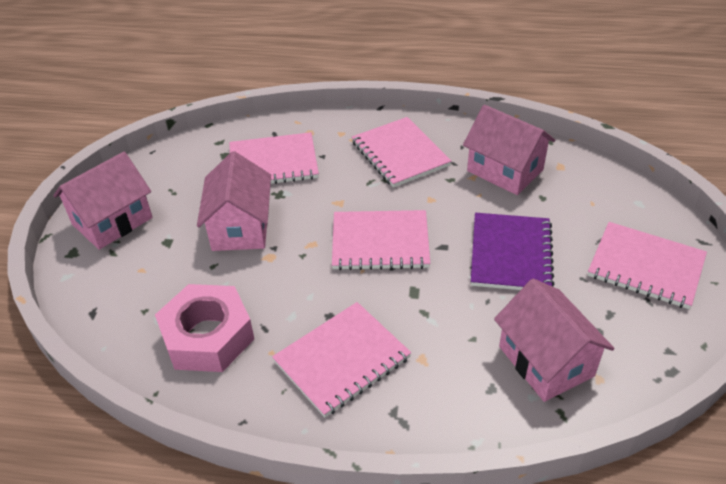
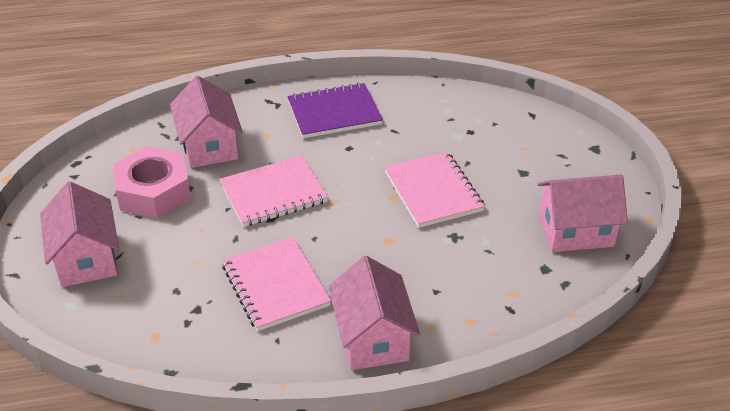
pink notebook: [229,132,319,184] [272,302,411,417] [332,210,430,270] [352,117,451,188] [588,222,707,309] = 5 -> [219,155,328,227] [222,237,331,331] [384,152,485,228] = 3

